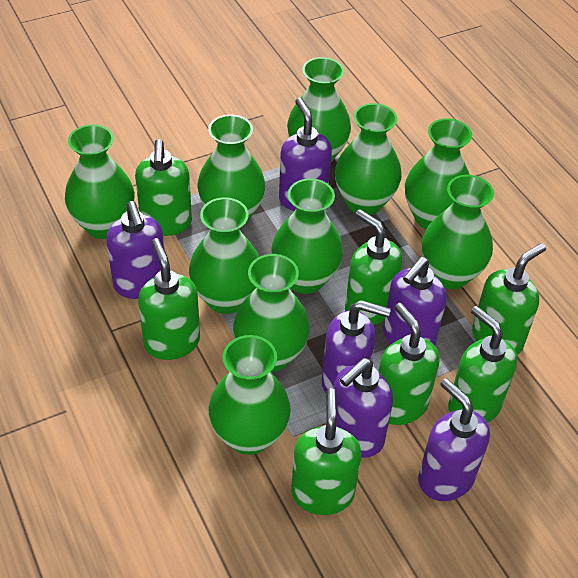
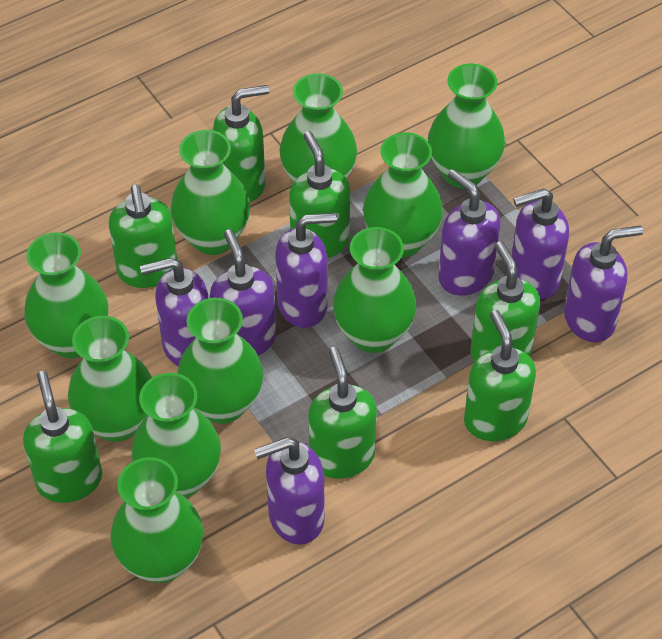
purple soap dispenser: [106,201,165,299] [279,98,332,211] [322,300,391,393] [334,358,393,458] [383,257,447,346] [418,378,490,501] = 6 -> [140,258,208,366] [210,229,276,356] [254,437,325,545] [275,213,337,328] [438,169,501,296] [512,188,569,299] [564,225,643,342] = 7

